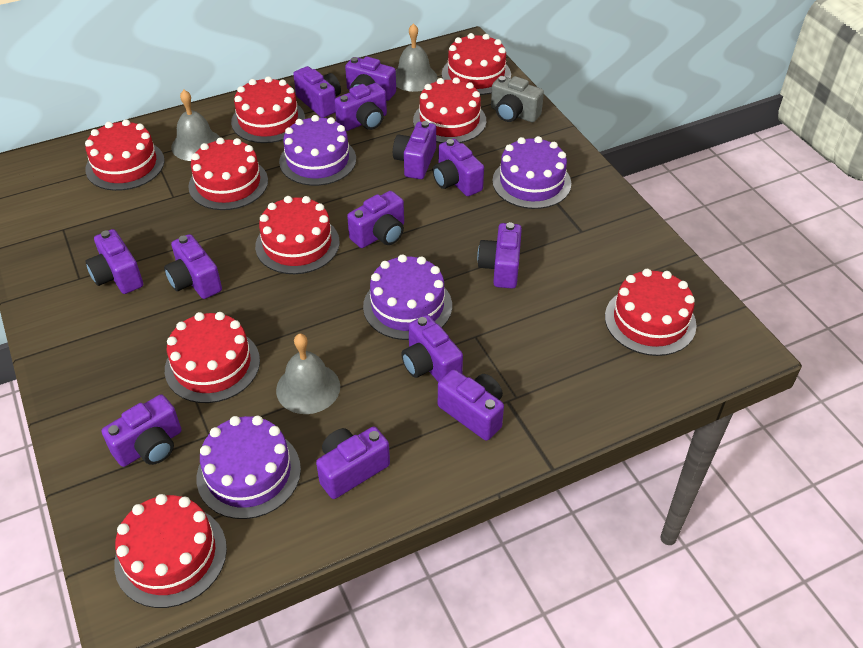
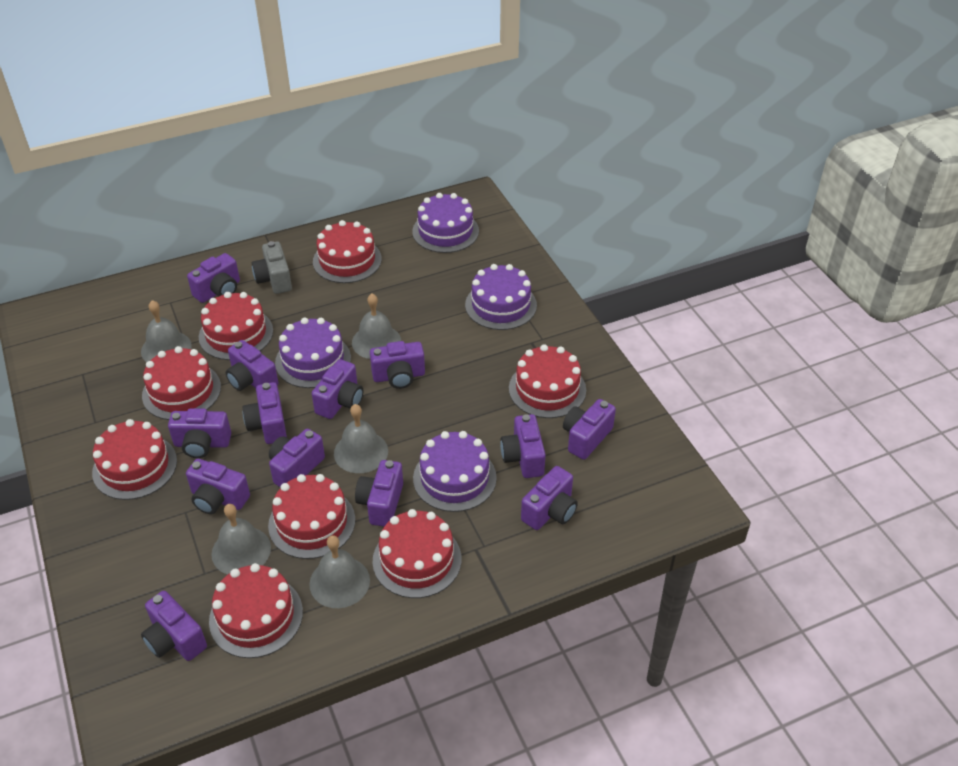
grey bell: [171,90,221,161] [276,334,340,414] [396,23,437,92] = 3 -> [141,300,192,362] [211,504,271,575] [309,535,370,608] [334,404,388,473] [352,294,401,359] = 5
red cake: [85,119,165,191] [114,494,227,608] [165,312,260,403] [188,138,268,210] [231,76,305,143] [255,196,340,274] [413,77,486,143] [442,33,511,95] [605,269,697,356] = 9 -> [92,419,177,500] [142,346,221,420] [199,292,273,360] [209,563,303,658] [268,474,355,559] [313,220,382,283] [373,509,461,598] [509,344,586,418] = 8

